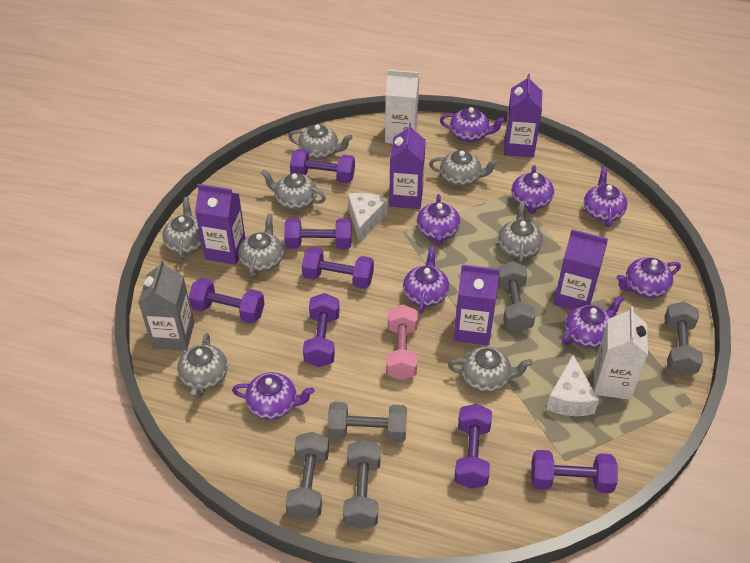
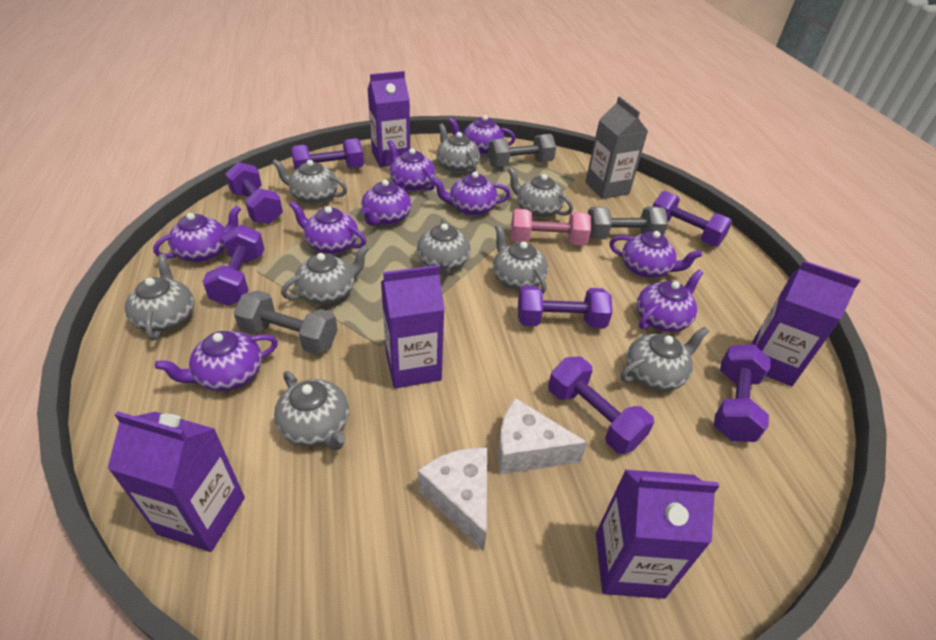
grey dumbbell: [286,432,329,520] [327,401,407,442] [343,440,381,529] [498,261,536,332] [664,301,703,376] = 5 -> [234,290,337,355] [488,134,556,167] [588,207,668,239] = 3
grey teapot: [162,197,202,260] [177,333,228,398] [238,214,284,278] [261,170,326,210] [288,124,353,160] [429,150,498,186] [448,347,533,392] [498,201,543,265] = 8 -> [125,254,194,341] [272,159,347,205] [274,371,349,450] [281,245,369,304] [417,218,471,276] [436,123,480,174] [493,225,548,294] [507,167,573,218] [621,327,709,391] = 9
purple teapot: [232,372,315,420] [403,246,449,314] [417,194,460,246] [440,107,506,142] [511,165,554,214] [562,295,624,348] [584,167,627,227] [616,257,681,298] = 8 -> [153,205,241,262] [155,331,278,391] [289,201,366,254] [361,179,411,226] [387,140,436,192] [432,172,511,216] [448,115,516,155] [610,231,702,278] [637,269,703,332] = 9
white carton: [385,70,419,144] [594,306,648,400] = 2 -> none = 0

